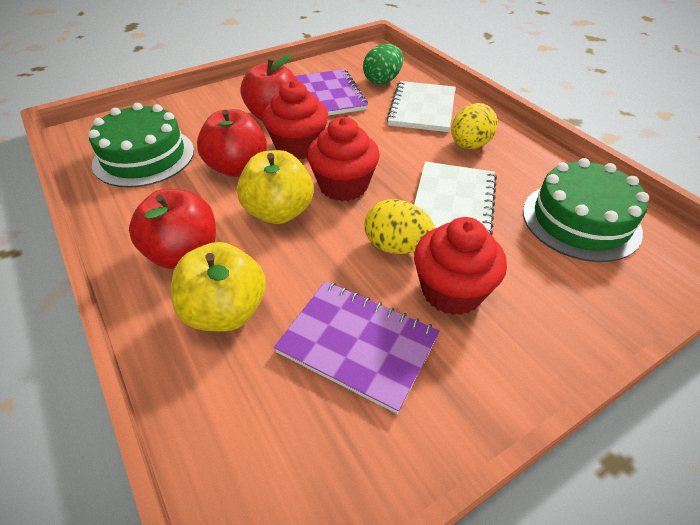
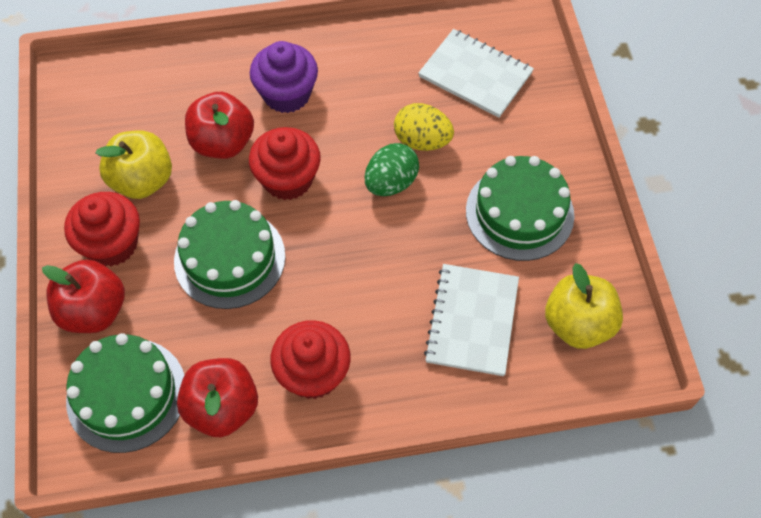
green cake: [88,103,194,188] [523,158,649,262] = 2 -> [66,333,185,453] [174,200,285,309] [466,156,575,261] = 3
purple cupcake: none = 0 -> [250,41,318,113] = 1
purple notebook: [274,281,440,414] [295,69,368,116] = 2 -> none = 0
yellow egg: [364,199,435,254] [451,103,498,149] = 2 -> [394,103,454,151] = 1

